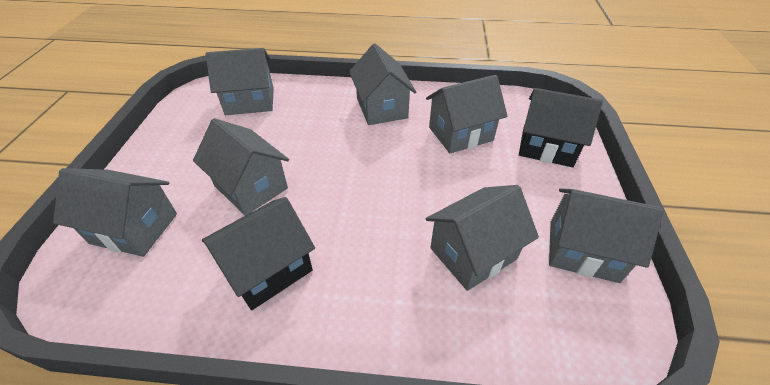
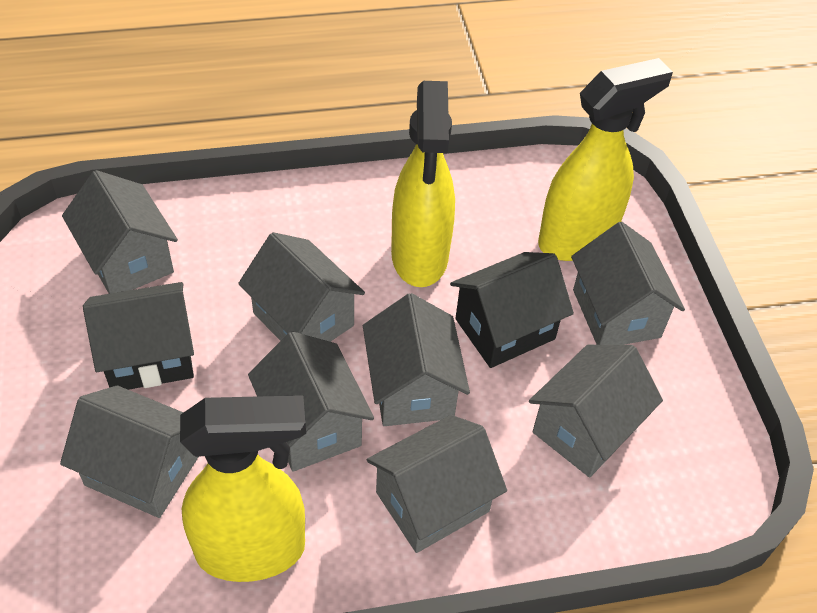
grey house: [53,168,177,257] [193,118,289,216] [206,48,274,115] [349,44,416,125] [426,75,508,153] [426,185,539,291] [549,188,664,283] = 7 -> [60,386,198,518] [62,170,178,294] [238,232,365,342] [248,332,374,472] [363,293,470,426] [367,415,507,553] [529,345,663,477] [571,222,685,345] = 8
yellow spray bottle: none = 0 -> [180,395,306,582] [391,81,455,287] [538,58,673,261] = 3

